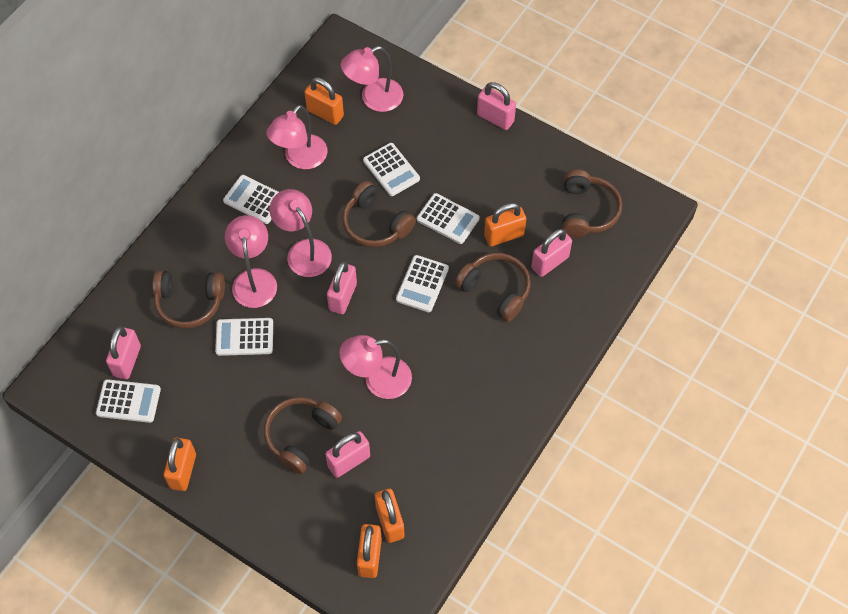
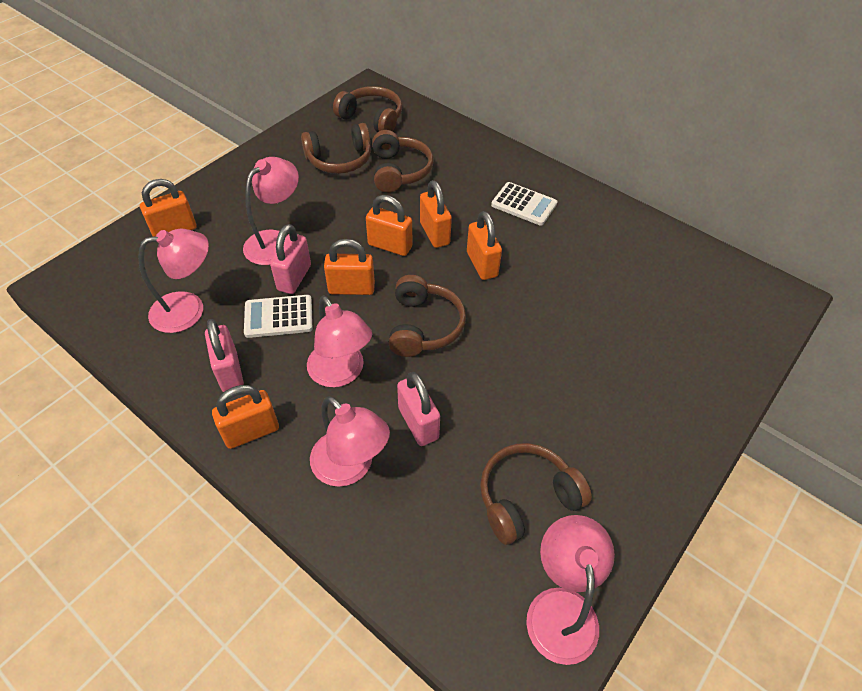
orange padlock: [164,438,196,491] [304,77,344,125] [357,524,382,578] [375,489,404,543] [484,203,526,246] = 5 -> [140,179,197,237] [212,385,279,449] [324,239,375,295] [366,195,412,256] [420,180,452,248] [467,211,502,280] = 6
pink padlock: [106,326,141,379] [325,431,370,478] [327,261,357,314] [477,82,516,130] [531,229,572,277] = 5 -> [205,319,244,392] [270,224,311,294] [397,372,440,446] = 3
white calculator: [96,379,161,423] [215,318,273,356] [223,175,279,224] [363,143,420,196] [396,255,449,312] [417,193,480,244] = 6 -> [244,295,313,338] [491,182,557,226] = 2

